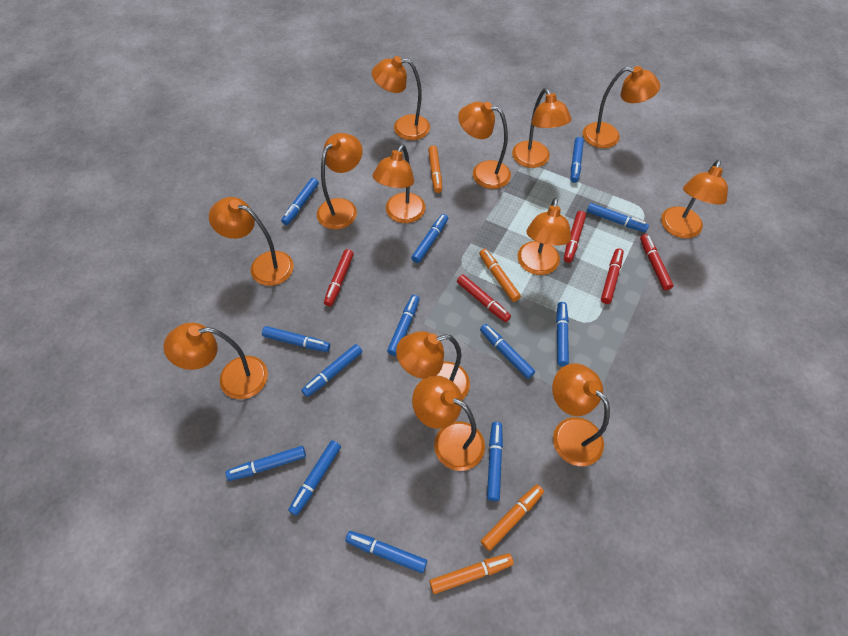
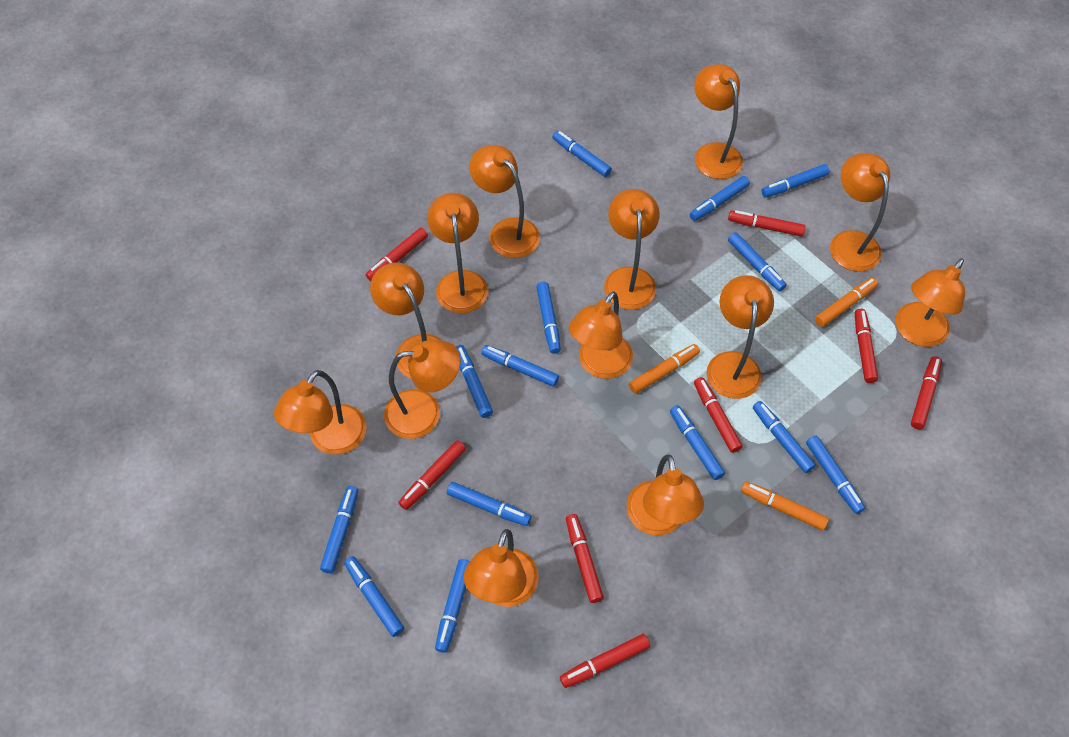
blue marker: [226,446,306,481] [262,326,330,352] [281,178,319,225] [288,440,341,516] [301,344,362,397] [345,531,427,573] [387,295,420,356] [411,214,448,263] [480,324,535,379] [487,422,503,501] [556,302,569,366] [571,137,584,183] [587,203,649,232] = 13 -> [320,486,358,573] [344,556,404,637] [435,559,470,653] [447,482,531,526] [456,345,493,418] [481,345,559,387] [536,282,561,354] [553,131,612,177] [670,405,725,480] [690,176,750,221] [728,232,787,291] [753,401,816,473] [761,164,830,198] [806,436,865,514] = 14
orange marker: [428,145,442,193] [430,553,514,594] [479,249,521,302] [481,485,544,551] = 4 -> [629,344,700,394] [741,481,829,531] [815,278,878,327] = 3
red marker: [324,249,354,306] [457,275,511,322] [564,211,586,263] [601,248,624,304] [640,234,674,290] = 5 -> [366,228,428,281] [398,440,466,510] [560,634,650,688] [566,514,604,603] [694,377,743,453] [728,210,805,236] [855,309,878,383] [911,356,942,429] = 8

